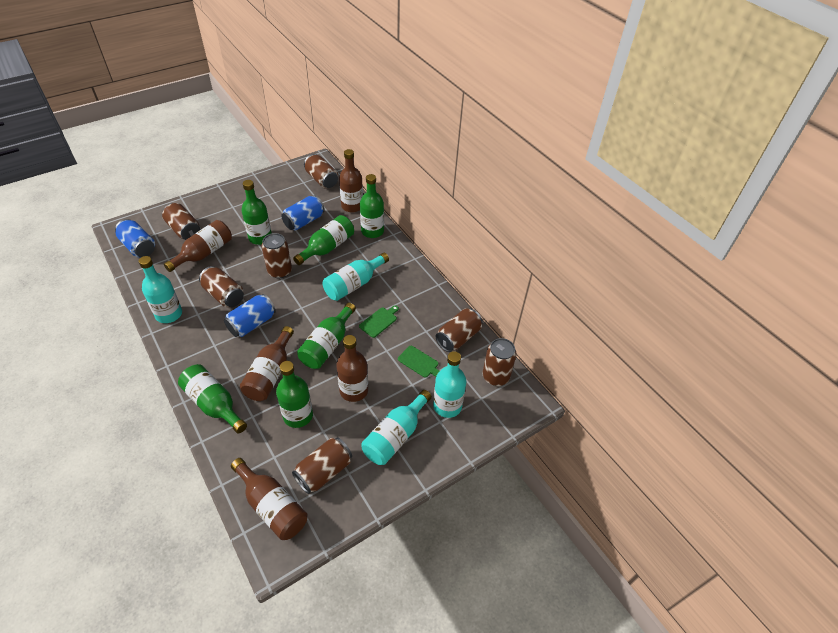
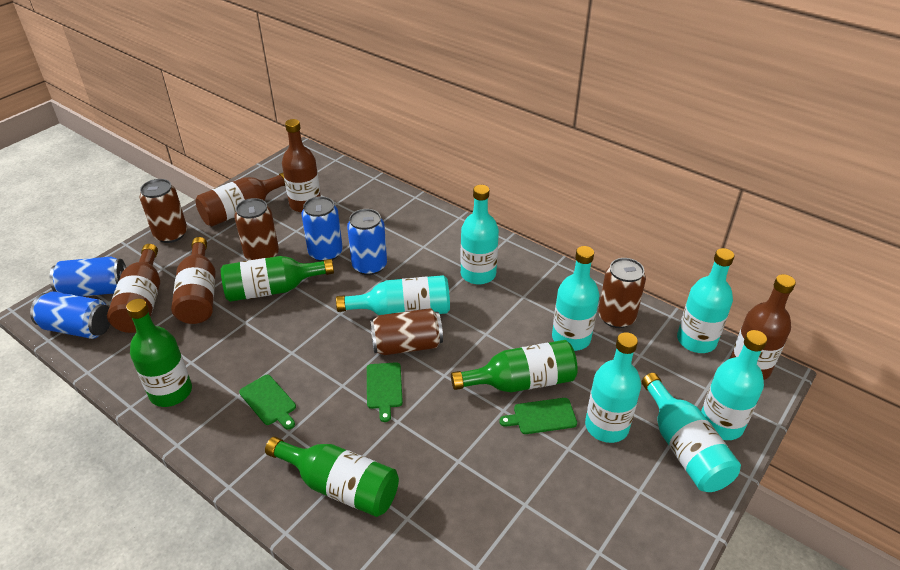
blue can: [115,219,155,258] [224,294,276,337] [281,195,325,231] = 3 -> [30,291,110,339] [50,256,126,296] [301,196,343,262] [347,209,387,275] = 4
brown can: [162,203,200,240] [199,266,244,307] [261,233,292,278] [292,437,352,494] [304,154,338,188] [436,308,482,352] [482,338,517,386] = 7 -> [140,179,187,243] [234,198,279,260] [370,308,443,355] [598,258,646,328] = 4
green bottle: [178,364,247,434] [241,180,272,245] [276,361,313,428] [293,215,354,265] [297,303,356,369] [360,174,384,238] = 6 -> [126,299,192,407] [221,256,334,302] [265,437,399,517] [451,340,578,392] = 4
green cutting board: [359,306,399,338] [398,346,440,378] = 2 -> [239,375,296,430] [367,362,403,422] [499,398,577,434] = 3
turquoise bottle: [139,256,182,323] [323,253,389,301] [361,390,432,465] [433,351,467,418] = 4 -> [336,275,450,315] [460,185,499,285] [552,246,599,351] [585,332,641,443] [642,373,741,492] [677,248,734,353] [701,330,767,440] = 7

